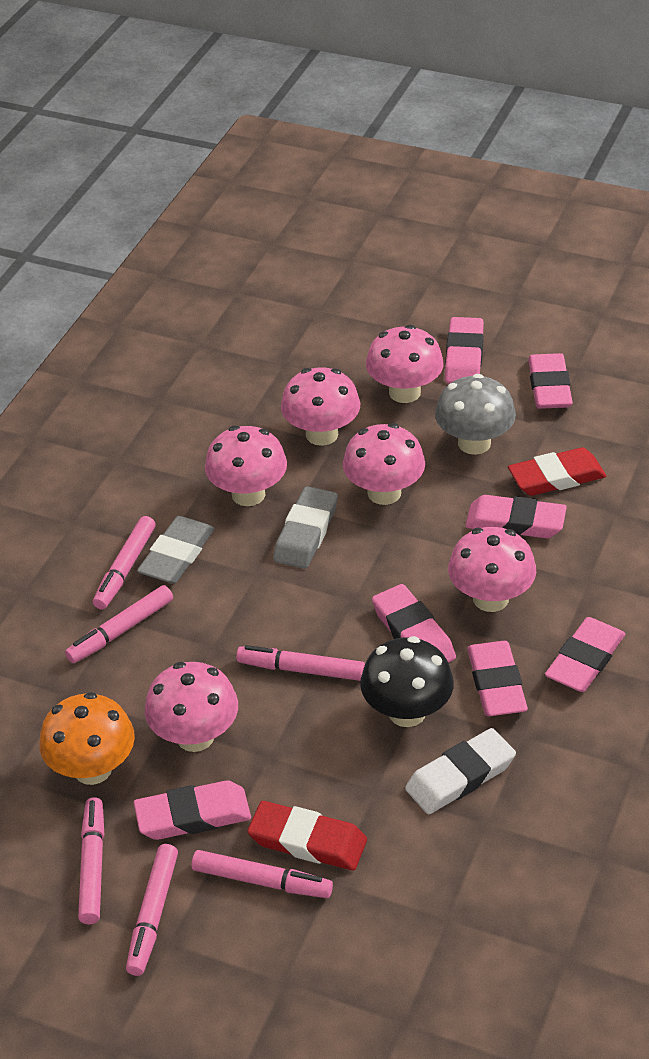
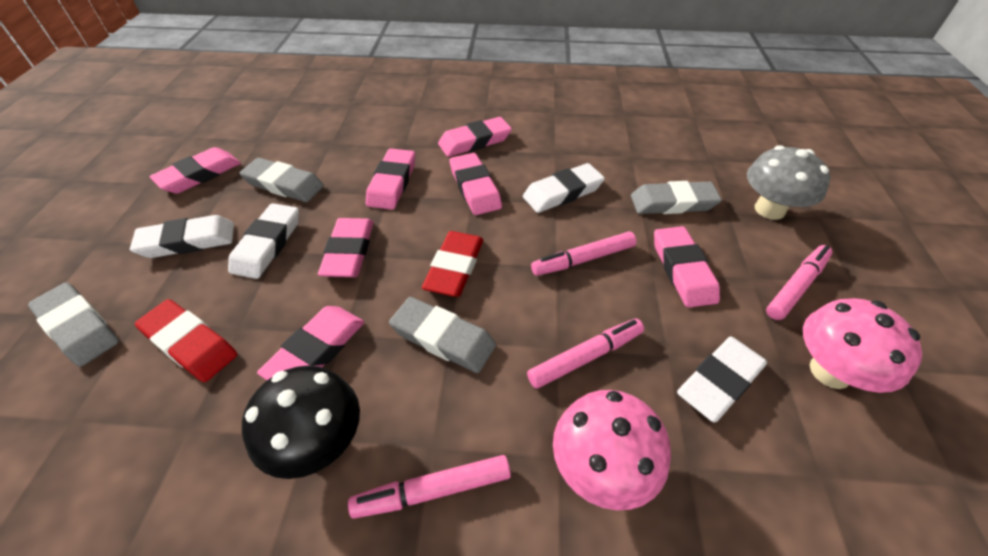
grey eraser: [137,516,215,584] [273,486,338,569] = 2 -> [28,283,119,367] [240,158,324,202] [389,297,496,373] [631,181,722,214] = 4
orange mushroom: [39,692,135,785] = 1 -> none = 0
pink marker: [65,585,173,663] [78,797,104,924] [93,516,156,610] [126,844,178,976] [192,850,333,898] [236,645,365,681] = 6 -> [348,455,511,519] [527,319,644,389] [531,231,637,276] [766,245,832,320] = 4
pink mushroom: [145,662,238,752] [205,426,287,506] [281,368,360,446] [343,423,425,505] [366,325,444,403] [448,527,536,612] = 6 -> [553,390,671,510] [803,298,922,393] = 2
white eraser: [405,728,516,814] = 1 -> [130,215,234,258] [228,203,299,279] [523,163,605,213] [677,337,767,423] = 4

